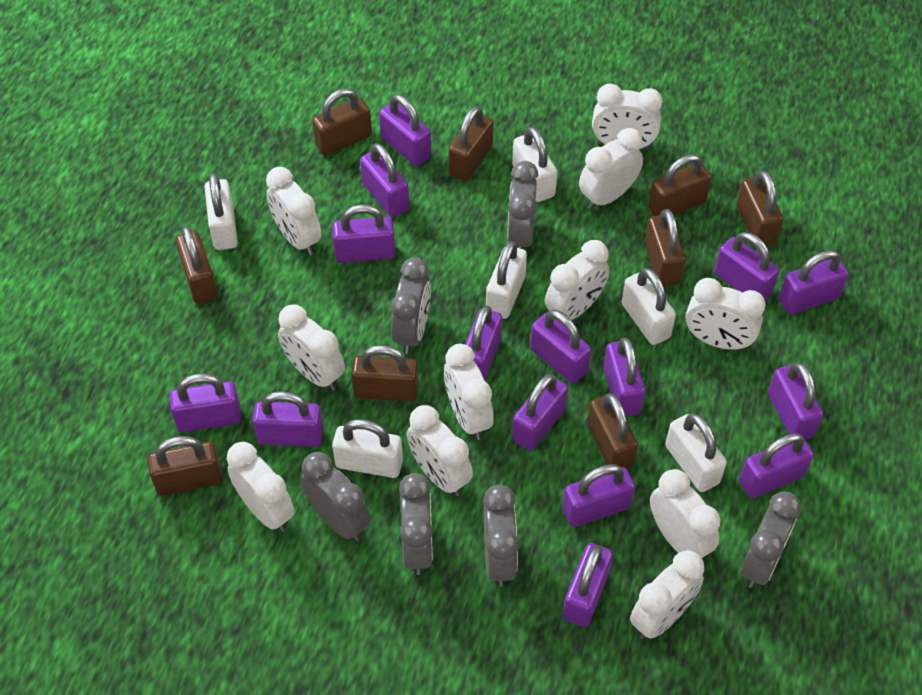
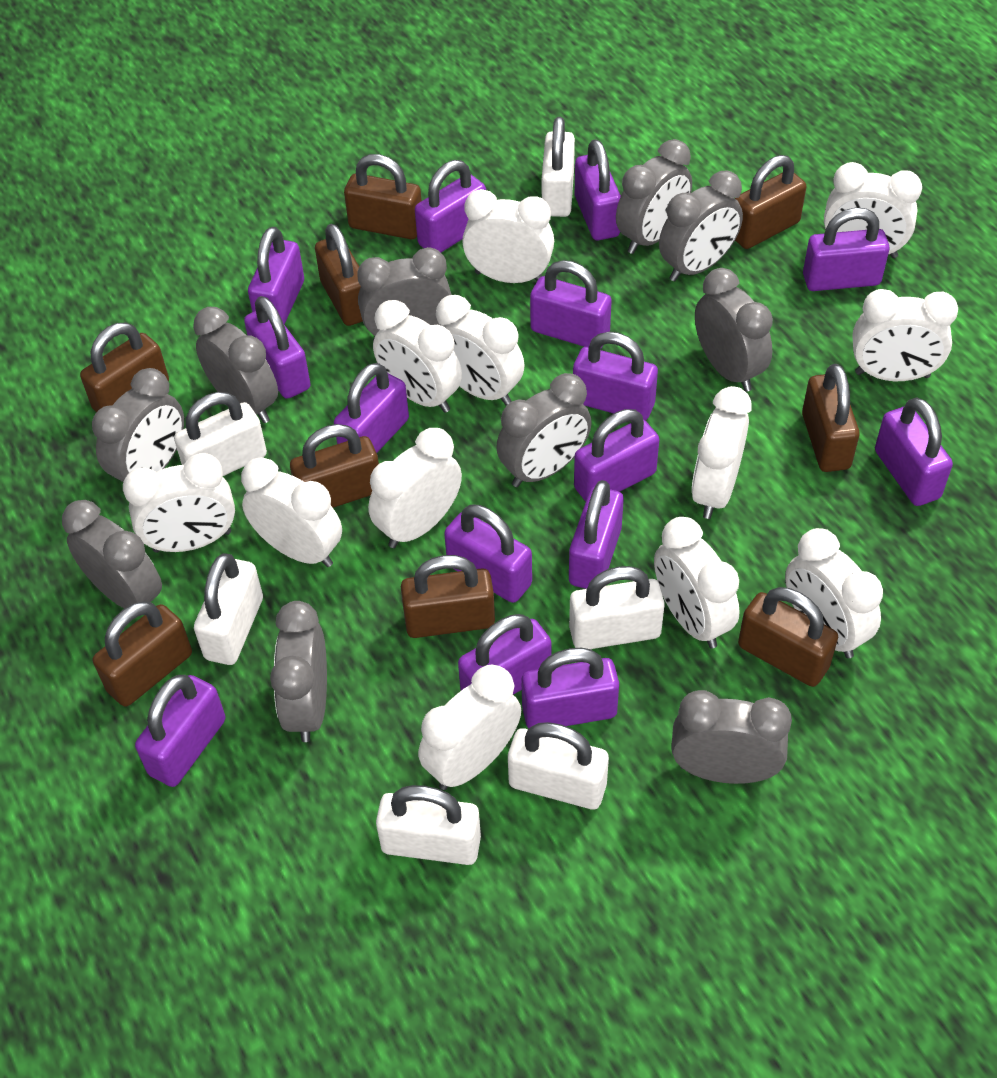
grey clock: [301,452,370,541] [391,257,431,354] [399,473,433,575] [483,485,519,587] [507,161,539,249] [741,491,801,588] = 6 -> [62,500,162,609] [92,368,184,482] [193,307,278,423] [270,601,327,742] [357,247,452,341] [496,373,592,487] [616,139,692,254] [659,170,743,281] [671,690,792,784] [695,268,773,392] = 10
white clock: [227,442,295,532] [266,167,321,255] [278,304,345,391] [407,405,473,496] [444,344,494,440] [545,240,610,320] [579,128,643,209] [592,83,662,150] [630,550,704,639] [650,469,720,558] [685,278,766,350] = 11 -> [123,453,235,553] [241,457,342,567] [368,428,462,548] [373,300,462,413] [418,664,521,790] [436,295,525,405] [462,189,554,283] [654,517,740,649] [692,386,752,519] [785,528,883,658] [824,162,922,258] [852,289,958,381] = 12

